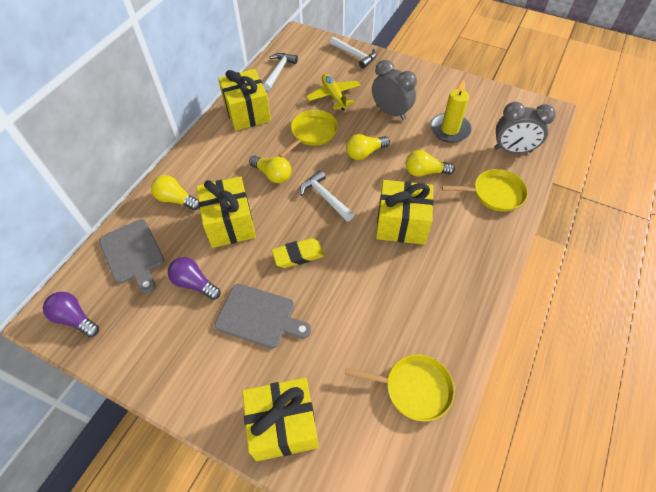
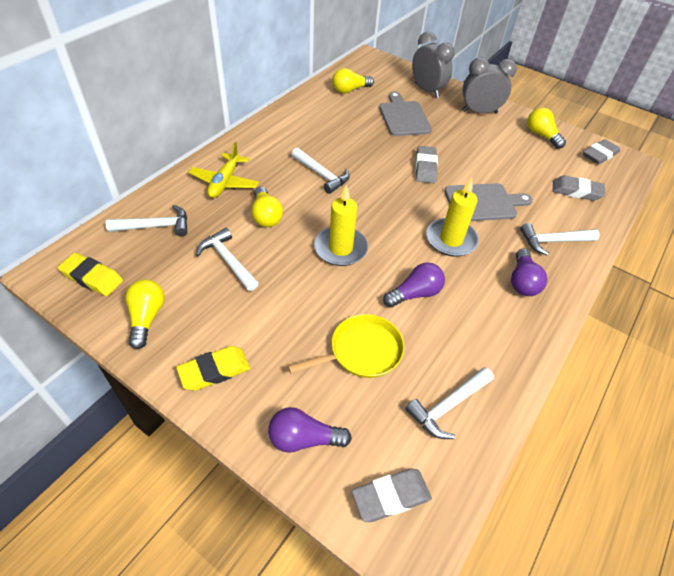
grey eraser: none = 0 -> [352,469,432,522] [415,146,438,183] [553,175,605,201] [583,139,620,165] = 4
purple light bulb: [43,292,99,337] [168,257,221,300] = 2 -> [268,407,352,453] [383,262,445,308] [511,249,547,296] = 3
white hammer: [263,53,298,91] [300,170,354,222] [330,37,377,69] = 3 -> [106,205,188,237] [196,228,258,291] [291,148,350,194] [405,367,494,439] [520,223,600,255] = 5
yellow candle: [430,79,472,143] = 1 -> [314,185,368,266] [426,177,479,257] = 2
yellow eraser: [272,238,324,268] = 1 -> [58,253,123,296] [176,346,250,391] = 2
yellow gift: [196,176,256,248] [218,69,271,131] [242,378,319,461] [376,180,434,245] = 4 -> none = 0
yellow pan: [278,110,338,158] [345,354,455,421] [442,169,528,212] = 3 -> [288,314,404,378] = 1

